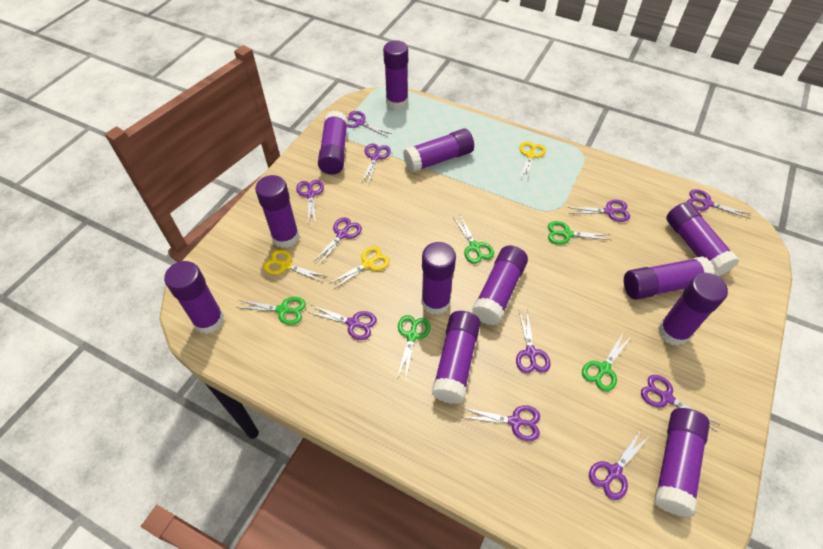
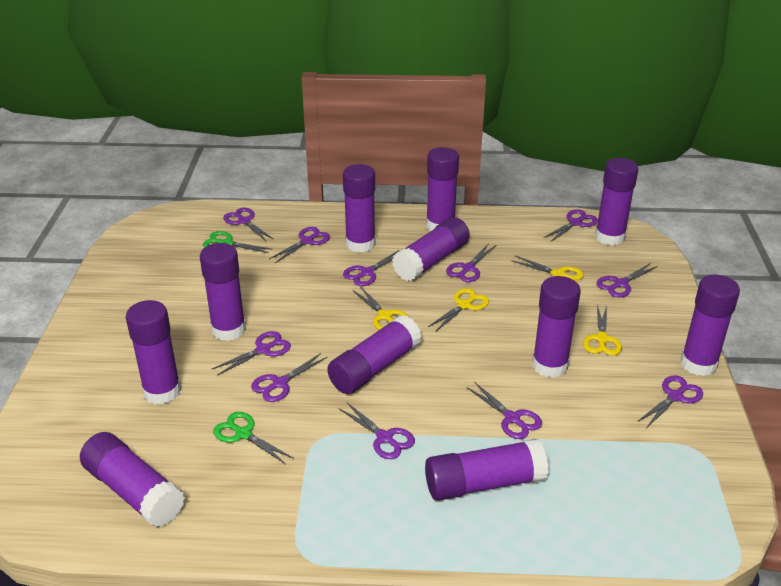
green scissors: [236,297,306,325] [397,315,431,378] [453,216,494,264] [548,221,611,244] [582,333,631,391] = 5 -> [203,231,271,253] [213,412,293,464] = 2
purple glue stick: [164,261,224,334] [255,175,299,248] [318,110,348,174] [383,40,408,110] [403,128,474,173] [421,242,456,315] [432,311,481,404] [472,245,528,325] [624,256,715,300] [654,408,710,517] [658,273,728,346] [666,202,739,276] = 12 -> [80,432,185,527] [126,300,181,405] [200,243,246,341] [327,315,422,394] [343,164,376,253] [392,217,470,281] [425,439,549,501] [426,147,459,231] [532,276,581,378] [595,158,639,246] [681,275,740,376] = 11
yellow scissors: [264,250,327,282] [329,246,390,290] [520,141,546,182] = 3 -> [354,286,409,330] [428,288,489,332] [511,255,584,282] [583,305,622,356] = 4

